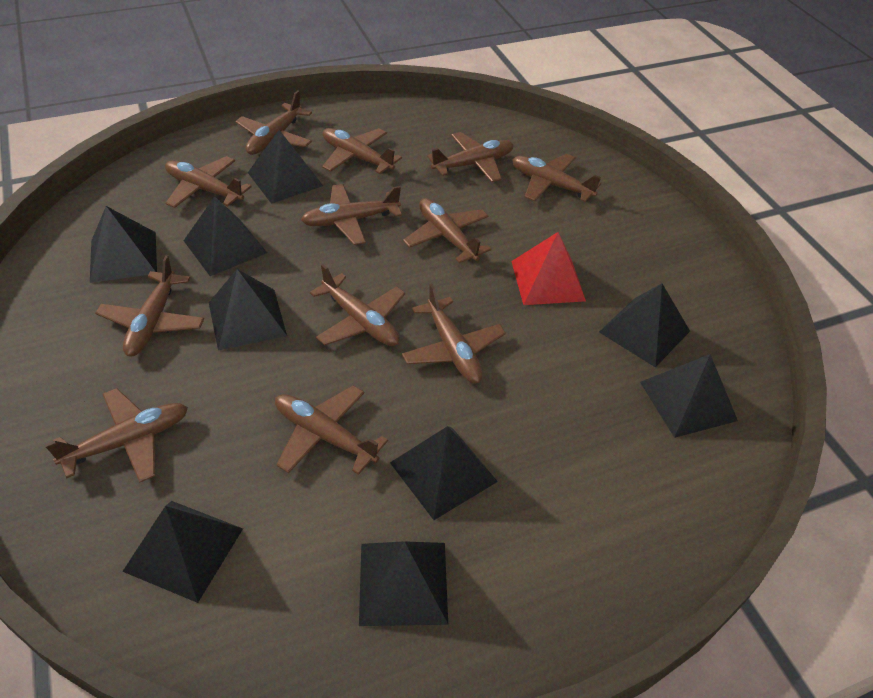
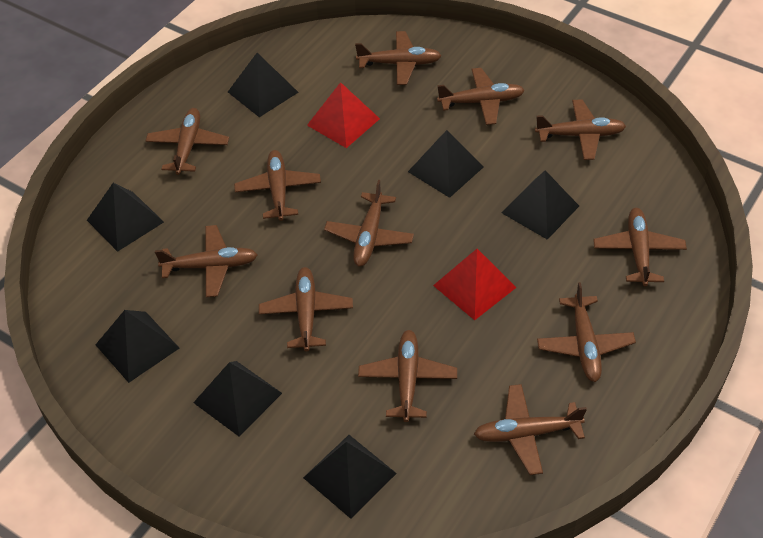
black pyramid: [90,206,157,283] [122,501,243,603] [184,196,267,276] [209,269,287,351] [248,130,323,204] [359,541,448,626] [390,426,498,520] [599,283,690,368] [640,354,738,438] = 9 -> [87,183,164,252] [96,310,179,383] [193,361,282,437] [228,53,299,117] [303,435,397,519] [408,130,484,198] [501,170,579,240] = 7
red pyramid: [511,232,586,305] = 1 -> [307,82,380,148] [433,249,517,320] = 2

